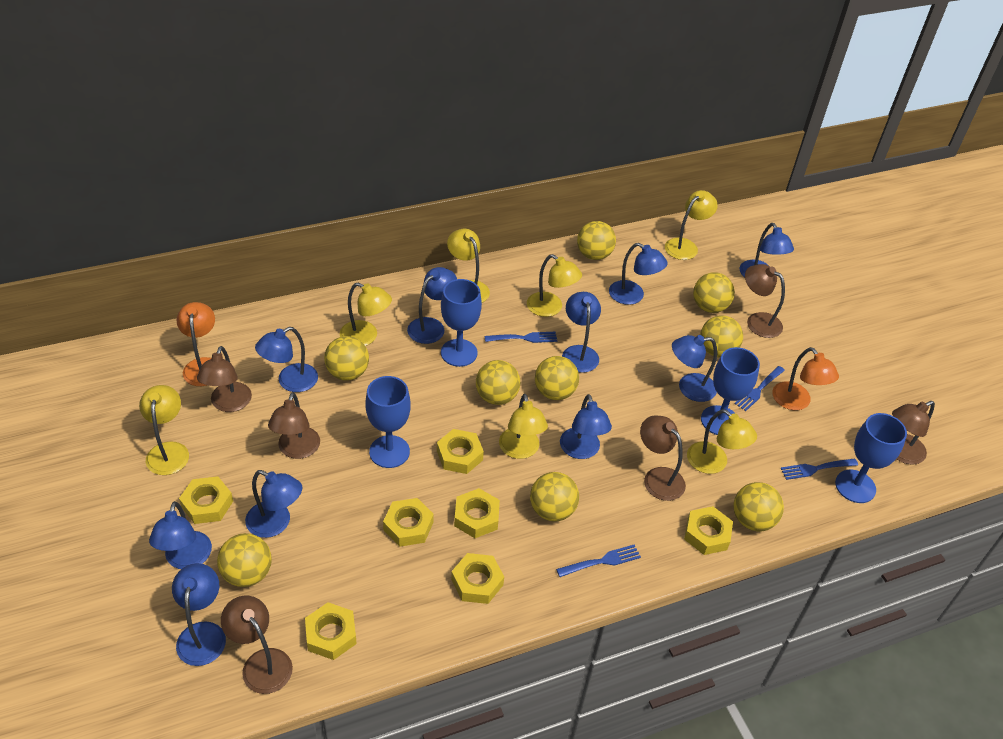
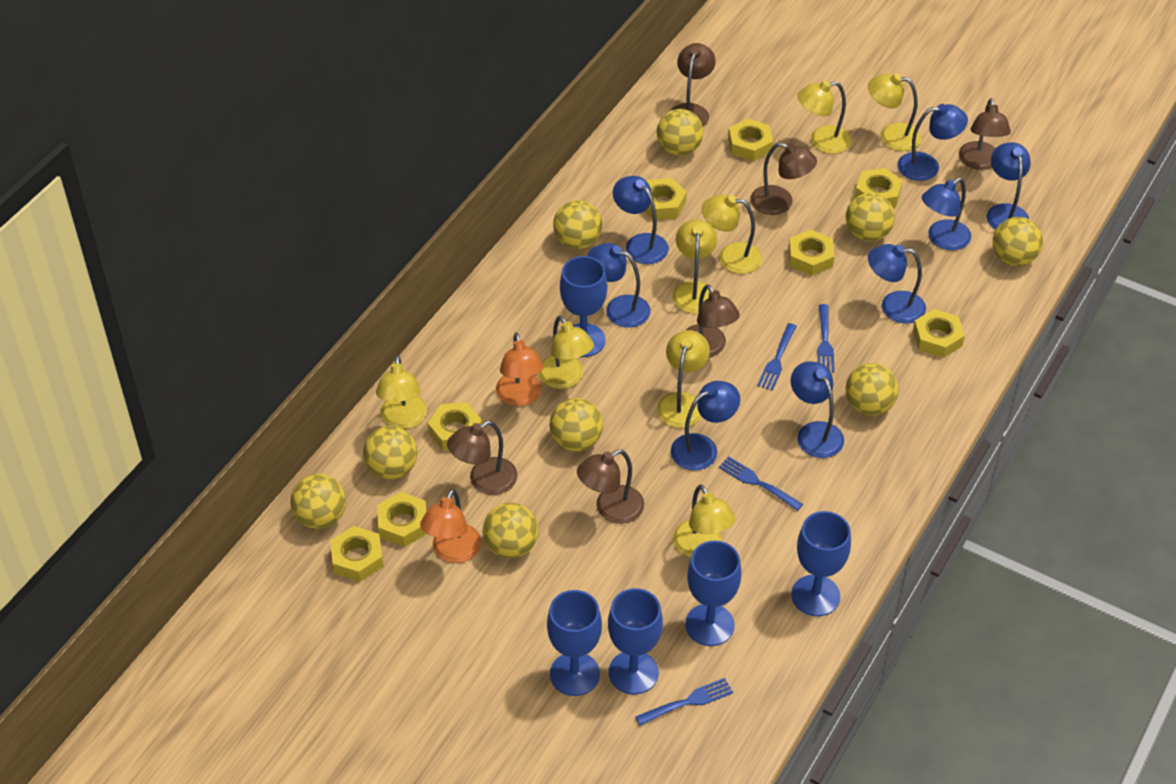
blue goblet: [365,376,411,468] [441,279,482,367] [701,347,760,435] [835,413,907,503] = 4 -> [547,590,602,696] [560,256,607,357] [608,588,663,694] [685,541,742,646] [791,511,851,616] = 5
blue lamp: [149,501,212,569] [172,563,226,666] [245,470,302,538] [255,327,318,392] [407,267,457,344] [560,394,612,459] [562,292,601,373] [609,243,668,305] [672,335,717,402] [740,223,794,278] = 10 -> [587,243,650,328] [613,176,669,264] [670,381,740,471] [791,361,844,458] [868,244,926,323] [898,104,968,181] [922,178,971,250] [986,143,1031,230] = 8
yellow lamp: [139,385,189,475] [340,283,392,346] [447,229,490,303] [499,394,548,459] [527,254,582,317] [665,190,718,260] [687,409,757,474] = 7 -> [376,355,427,429] [538,315,594,389] [657,330,710,428] [672,219,717,314] [673,484,736,558] [702,194,762,274] [797,80,852,154] [868,73,922,151] = 8
yellow nut: [179,476,233,524] [305,602,357,660] [383,498,434,547] [437,429,484,474] [451,553,504,604] [454,488,500,538] [684,506,733,555] = 7 -> [330,526,384,582] [377,492,427,547] [428,402,482,451] [644,178,687,220] [728,119,773,161] [789,230,834,276] [855,168,903,208] [913,309,965,358] = 8

